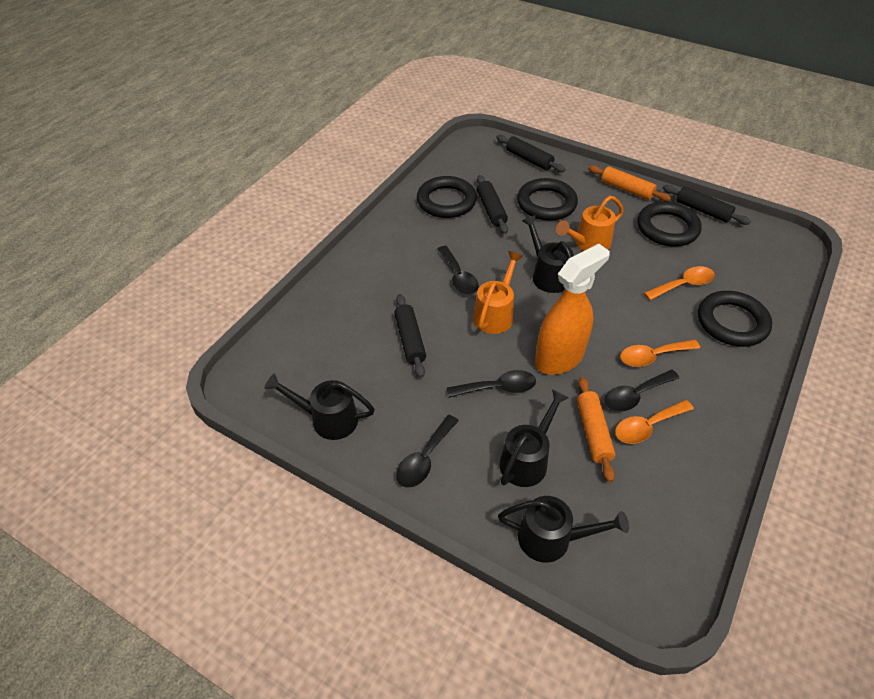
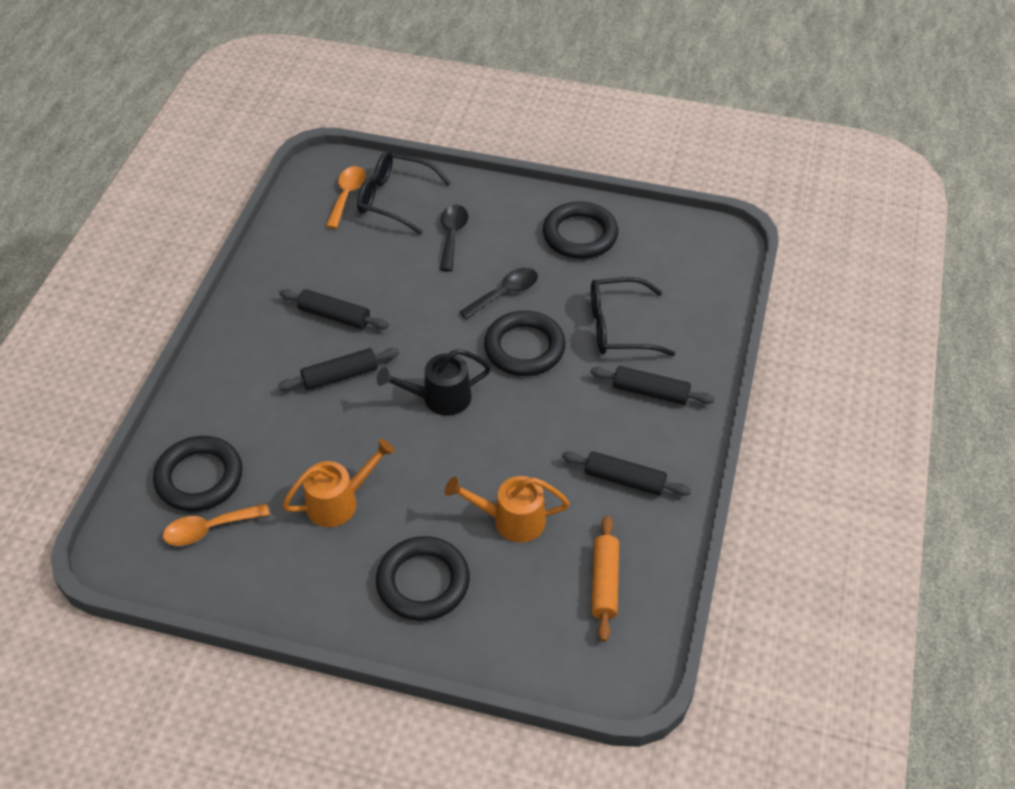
black glasses: none = 0 -> [357,151,451,234] [591,277,675,356] = 2
black spoon: [396,415,459,488] [438,246,479,295] [447,370,536,398] [604,370,679,412] = 4 -> [440,204,468,271] [460,268,538,320] = 2
black watering can: [264,373,375,440] [498,496,629,563] [499,389,569,487] [522,215,574,293] = 4 -> [377,349,491,416] = 1
orange rolling pin: [577,377,616,482] [588,165,671,201] = 2 -> [591,516,619,642] = 1
orange spoon: [615,400,694,444] [620,340,700,367] [644,266,715,300] = 3 -> [163,504,270,546] [326,166,366,229] = 2
orange spray bottle: [535,244,610,375] = 1 -> none = 0

